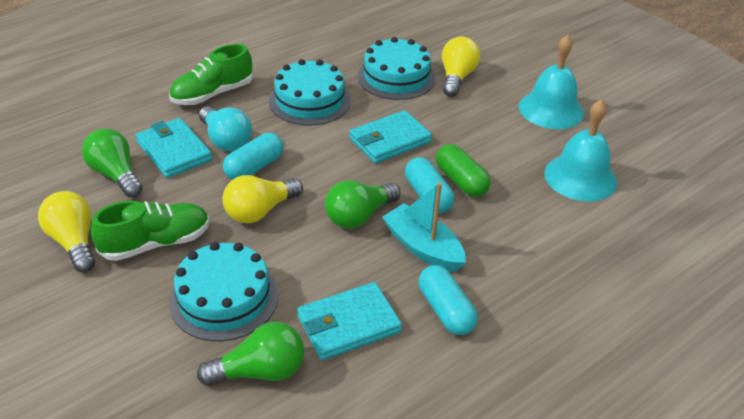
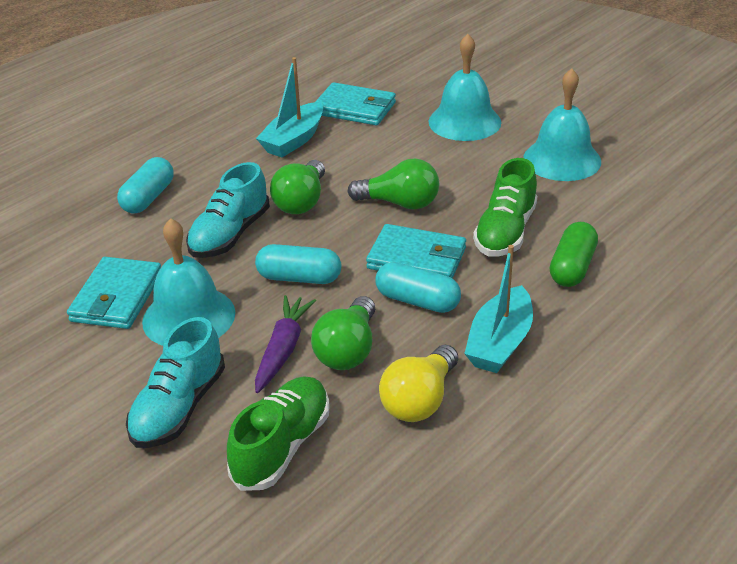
purple carrot: none = 0 -> [255,295,316,393] = 1
turquoise bell: [519,35,584,129] [544,99,617,201] = 2 -> [142,218,235,346] [428,34,501,141] [523,68,601,181] = 3
turquoise boat: [382,182,466,272] = 1 -> [256,57,323,157] [464,245,533,373] = 2
turquoise cake: [169,242,279,341] [269,59,351,126] [358,37,436,100] = 3 -> none = 0
turquoise light bulb: [199,106,252,151] = 1 -> none = 0
turquoise shoe: none = 0 -> [126,317,225,448] [186,162,270,258] = 2
yellow light bulb: [38,191,95,272] [222,175,303,223] [442,37,480,97] = 3 -> [379,345,458,422] = 1

